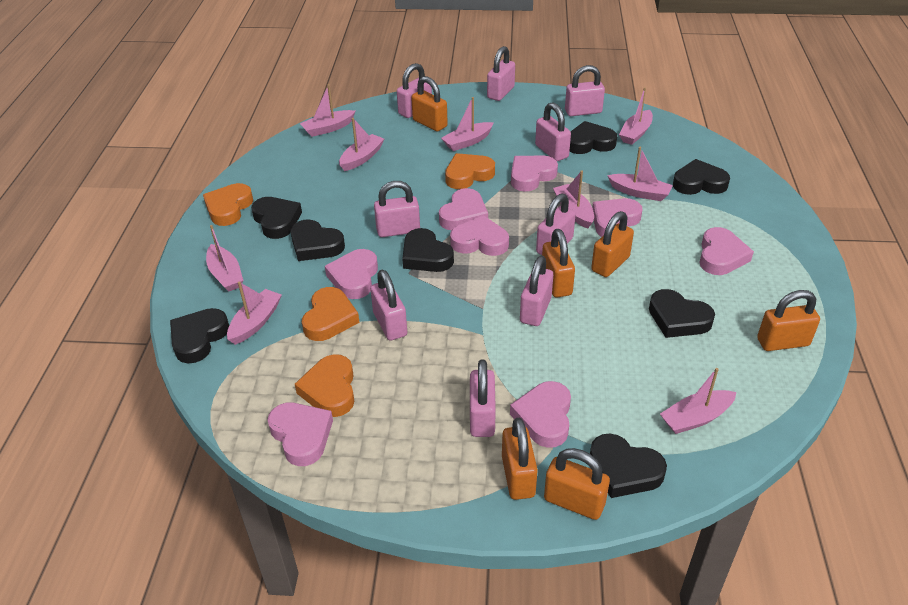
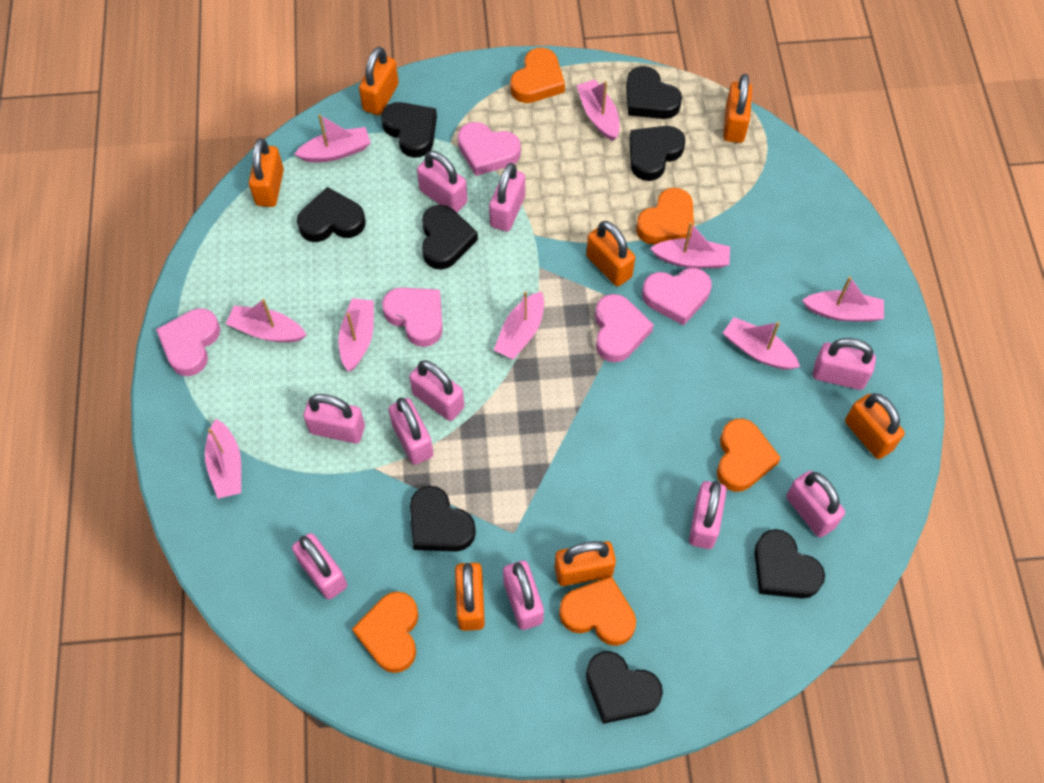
orange heart: [203,183,253,226] [295,354,354,417] [302,287,360,341] [445,153,495,189] = 4 -> [352,591,419,673] [510,47,565,103] [559,576,636,646] [636,188,694,245] [717,419,781,492] = 5
orange padlock: [411,76,448,131] [502,418,538,500] [542,229,575,297] [544,448,610,520] [591,211,634,277] [757,290,820,351] = 6 -> [249,138,284,207] [359,47,399,115] [455,563,485,631] [555,541,616,586] [586,221,635,286] [723,74,752,143] [845,393,905,459] = 7
pink heart: [268,403,333,466] [325,249,378,299] [439,188,488,230] [450,215,509,256] [510,381,571,448] [511,156,558,192] [592,198,642,237] [699,227,754,275] = 8 -> [156,308,220,376] [382,287,443,347] [458,122,521,176] [595,294,654,362] [642,268,712,326] = 5
pink padlock: [370,270,407,341] [374,181,420,237] [397,63,432,118] [470,359,496,437] [487,46,515,101] [520,256,553,326] [535,102,571,161] [536,194,576,255] [565,65,605,116] = 9 -> [292,533,347,600] [303,394,365,444] [389,397,434,465] [409,360,464,421] [417,151,467,213] [489,163,525,231] [503,560,544,630] [689,481,727,549] [786,471,845,537] [813,338,876,390] = 10

